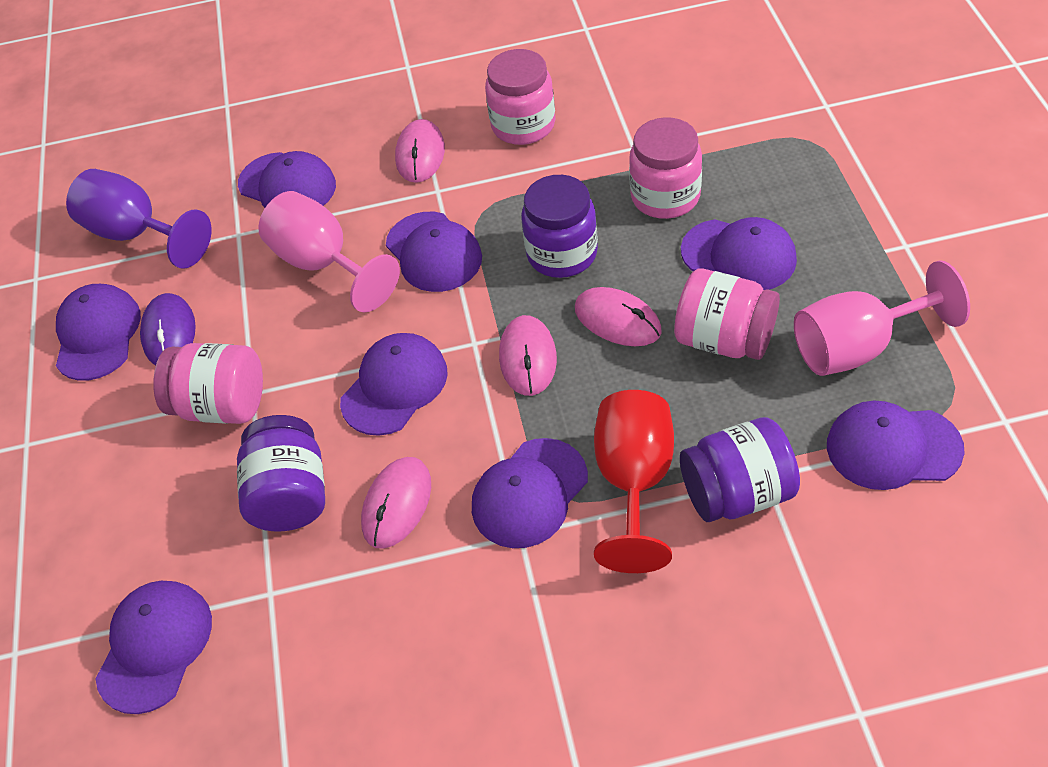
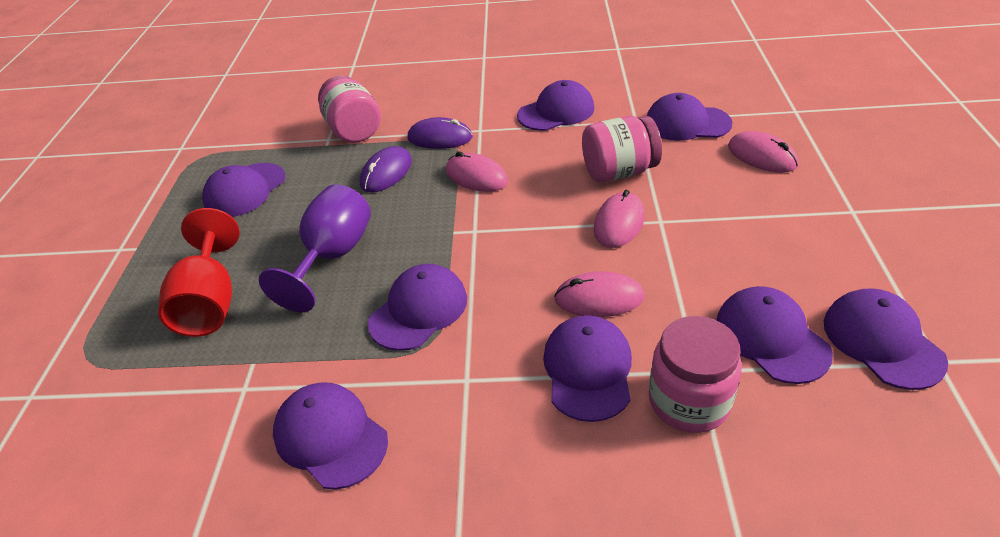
pink goblet: [258,191,400,312] [794,260,970,376] = 2 -> none = 0
pink jar: [153,343,263,424] [485,49,555,145] [629,117,702,219] [674,268,780,360] = 4 -> [318,76,381,143] [582,116,662,183] [649,316,742,433] = 3
purple jar: [237,415,325,532] [521,175,598,278] [680,417,800,522] = 3 -> none = 0
purple mouse: [140,293,196,365] = 1 -> [360,146,412,193] [407,117,473,149] = 2

